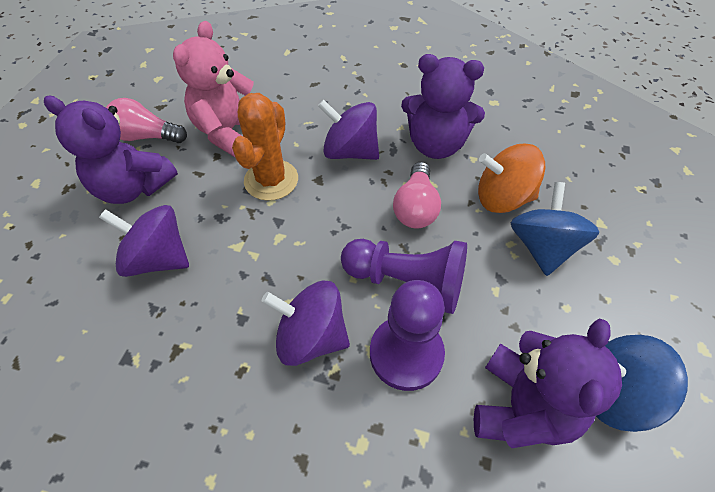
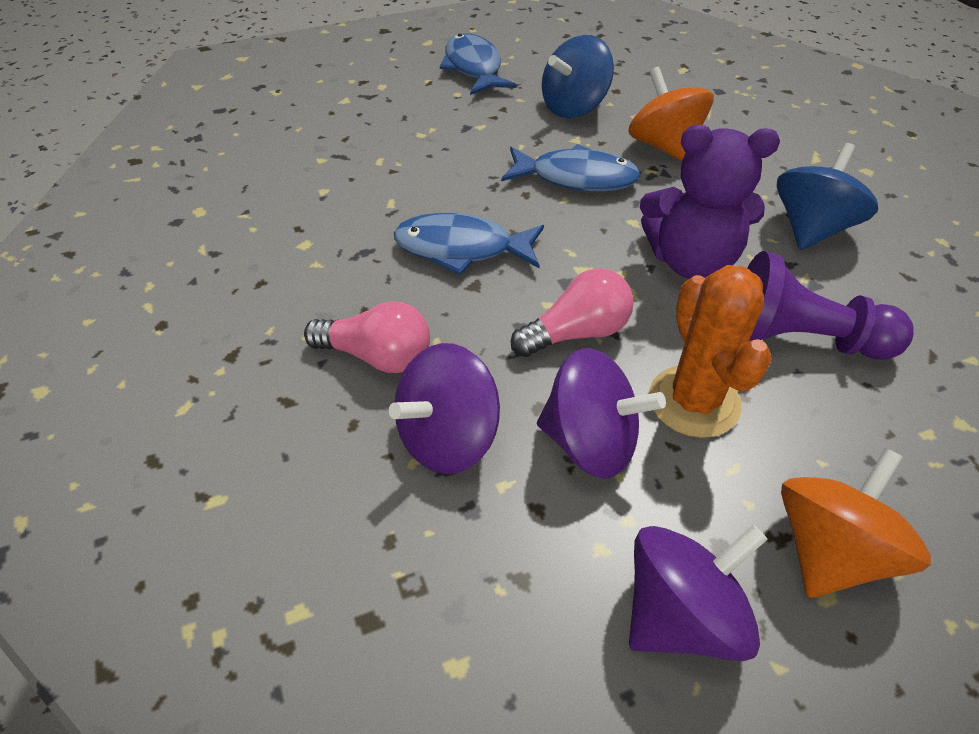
blue fish: none = 0 -> [394,213,544,275] [440,33,516,95] [501,144,640,192] = 3
orange spinning top: [478,144,545,213] = 1 -> [628,67,714,161] [781,448,931,598] = 2
pink teddy bear: [173,21,254,157] = 1 -> none = 0
purple pawn: [341,239,467,314] [370,280,445,391] = 2 -> [747,251,913,360] = 1
purple teddy bear: [44,95,178,204] [401,54,485,159] [474,318,622,448] = 3 -> [640,125,780,279] = 1

